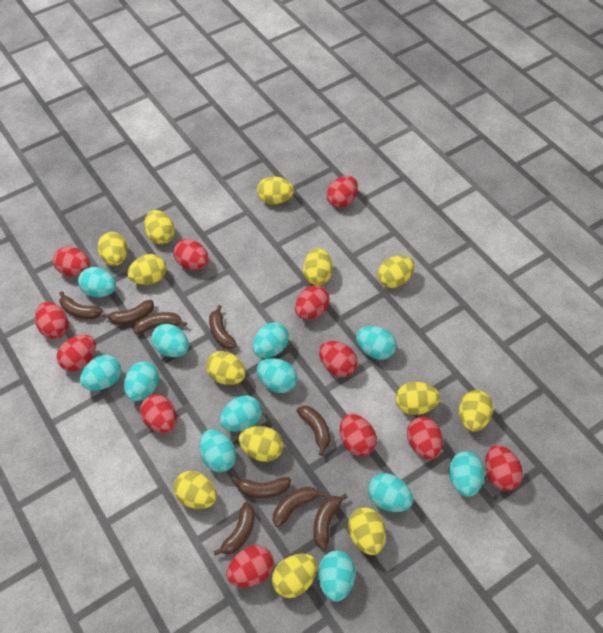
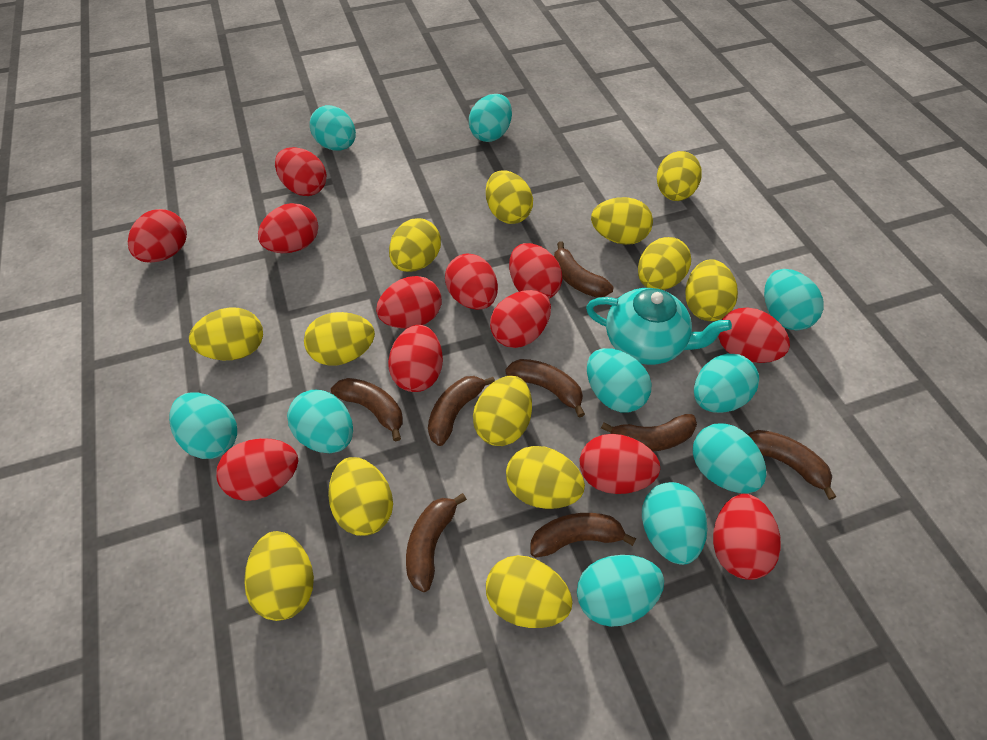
brown banana: [59,291,103,319] [102,300,154,325] [134,312,187,334] [209,305,237,349] [213,502,255,556] [231,476,291,498] [273,486,326,527] [297,405,330,456] [313,493,348,549] = 9 -> [331,378,403,441] [406,493,467,592] [428,376,495,446] [505,359,585,418] [531,513,636,558] [554,241,613,298] [601,414,697,451] [747,430,836,500] = 8
turquoise egg: [78,267,116,297] [80,355,121,391] [124,362,159,401] [151,324,189,357] [199,429,236,472] [220,396,262,432] [253,322,289,358] [257,358,297,393] [318,551,355,602] [356,326,397,360] [368,473,413,512] [449,451,485,497] = 12 -> [169,392,237,459] [287,390,353,453] [310,105,356,151] [469,94,512,142] [577,555,664,627] [587,348,651,413] [642,482,707,565] [693,423,766,493] [694,354,759,413] [764,269,824,330] = 10
turquoise teapot: none = 0 -> [586,288,732,365] = 1

